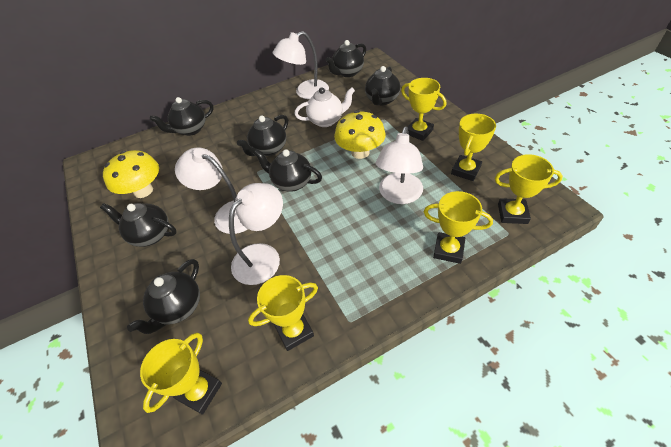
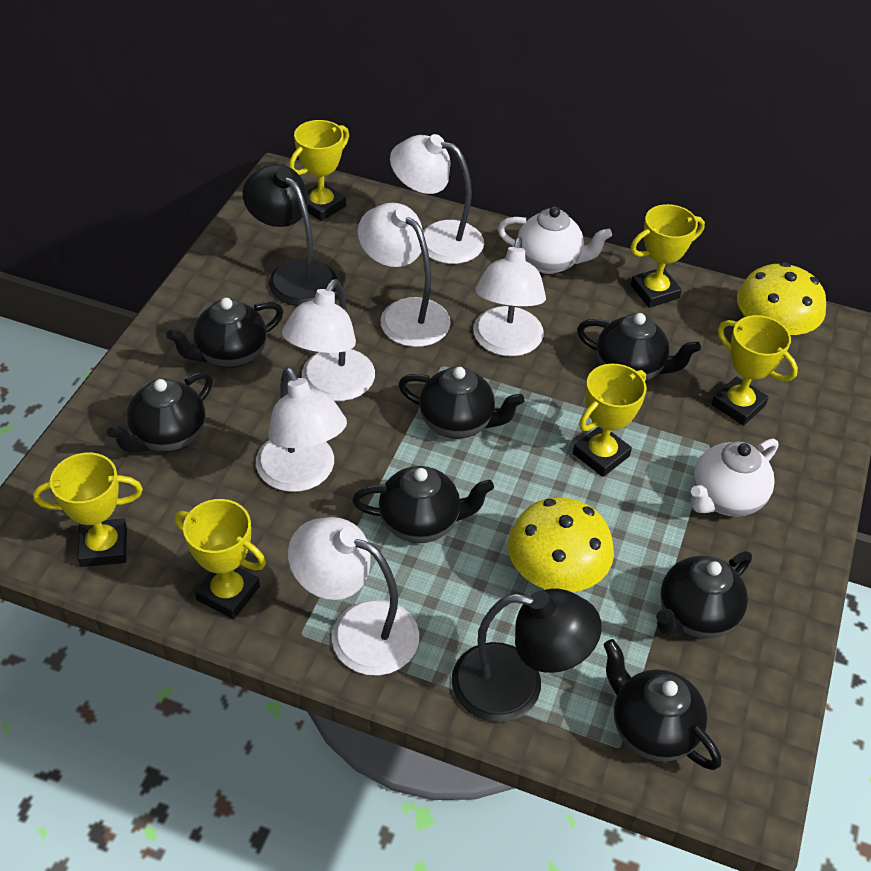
black lamp: none = 0 -> [243,164,337,306] [452,588,602,722] = 2
white lamp: [175,147,248,234] [229,183,283,285] [273,31,329,99] [375,126,423,204] = 4 -> [256,367,347,492] [282,279,375,401] [288,517,419,676] [358,203,451,347] [390,134,484,264] [473,237,546,357] = 6
white teapot: [294,87,355,127] = 1 -> [498,206,612,274] [691,439,779,517] = 2

